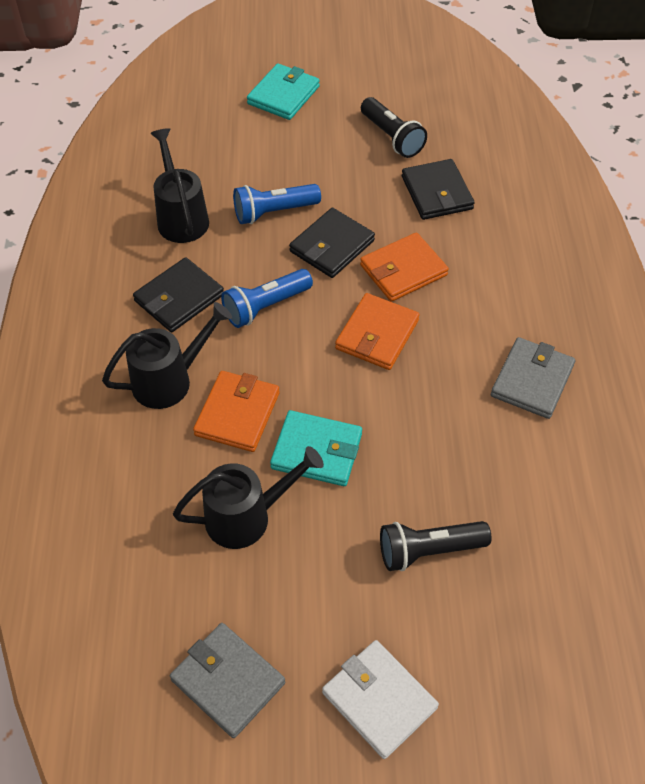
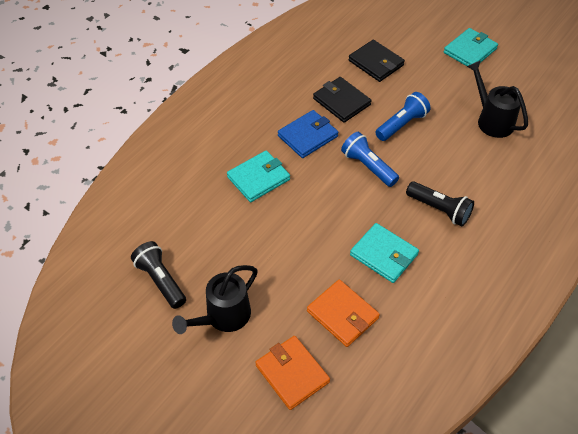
black wallet: [133,257,224,332] [289,208,375,278] [402,159,475,220] = 3 -> [313,77,371,123] [348,40,405,82] = 2
black watering can: [102,302,232,409] [150,128,209,243] [173,446,324,549] = 3 -> [172,265,258,334] [467,60,528,138] = 2
blue wallet: none = 0 -> [278,110,338,158] = 1
grey wallet: [170,623,285,738] [491,337,575,419] = 2 -> none = 0
orange wallet: [193,371,280,452] [335,293,420,370] [360,232,449,302] = 3 -> [255,336,330,410] [307,280,380,347] = 2
turquoise wallet: [247,63,320,120] [270,410,362,486] = 2 -> [227,150,290,202] [350,223,419,283] [444,28,498,66] = 3
white wallet: [322,640,439,759] = 1 -> none = 0

